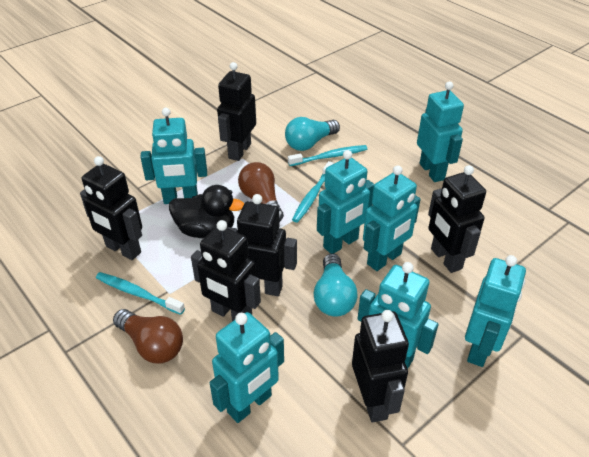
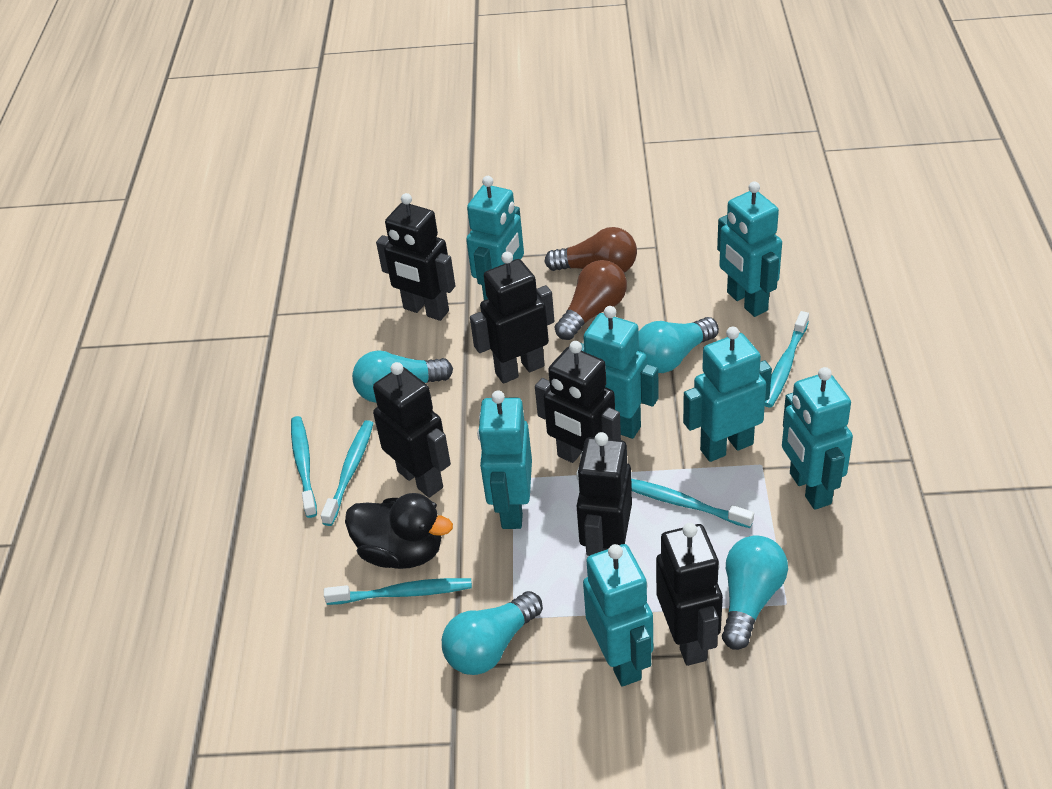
turquoise light bulb: [285,117,340,151] [313,253,358,317] = 2 -> [352,350,453,403] [442,591,543,675] [637,317,719,373] [722,535,788,650] = 4
turquoise toothbrush: [96,272,185,315] [288,145,367,166] [292,161,334,222] = 3 -> [291,416,317,518] [321,420,374,526] [324,578,472,605] [631,479,754,528] [765,311,809,408] = 5

